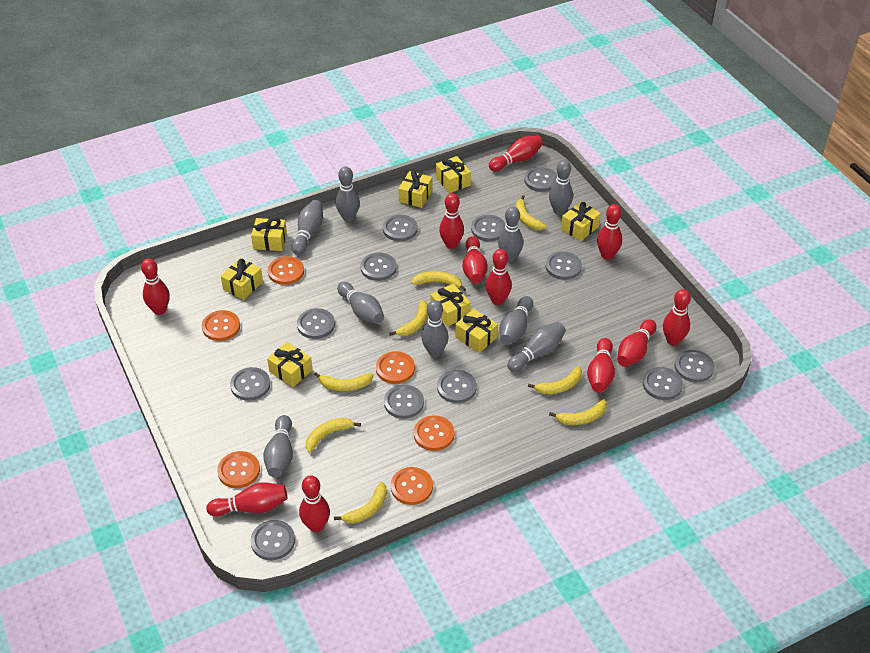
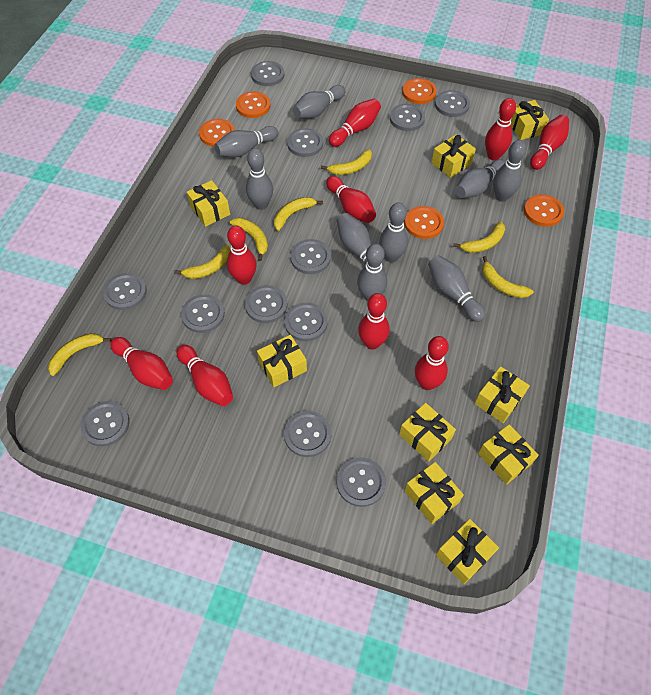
orange button: [202,310,240,341] [217,451,260,488] [268,256,304,285] [376,351,415,384] [391,467,433,505] [414,415,454,451] = 6 -> [199,119,235,147] [236,91,271,118] [402,78,437,104] [404,206,444,239] [524,194,564,227] = 5
red bowling pin: [141,259,170,315] [206,482,287,517] [299,475,330,532] [439,193,464,249] [463,236,488,284] [486,249,512,305] [489,135,543,171] [587,338,615,393] [597,204,622,260] [618,319,657,367] [663,289,691,346] = 11 -> [110,337,173,390] [177,345,233,406] [227,225,257,285] [326,176,376,223] [329,99,381,147] [358,293,390,350] [415,336,449,390] [485,98,516,160] [530,115,569,170] = 9
yellow banana: [306,418,361,453] [314,372,373,391] [334,482,387,524] [389,300,428,336] [412,271,466,291] [516,195,547,230] [528,366,582,394] [549,399,607,425] = 8 -> [48,333,111,376] [174,245,230,279] [230,218,268,261] [274,197,323,231] [321,149,372,175] [453,221,505,253] [482,256,534,298] = 7
yellow gift: [221,258,263,300] [251,218,287,251] [267,342,313,387] [398,170,432,208] [430,284,471,327] [436,156,471,193] [455,309,498,353] [561,202,601,241] = 8 -> [187,180,230,227] [257,335,307,387] [399,403,456,462] [405,462,464,524] [432,134,476,178] [436,519,499,584] [474,366,530,423] [478,424,539,485] [511,100,549,140] = 9

